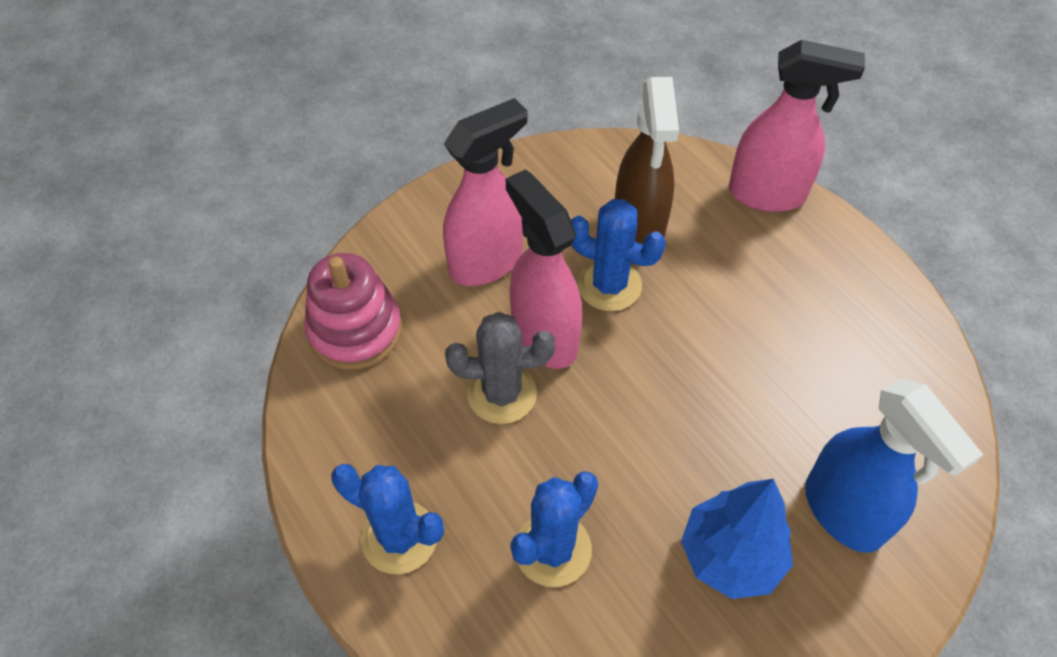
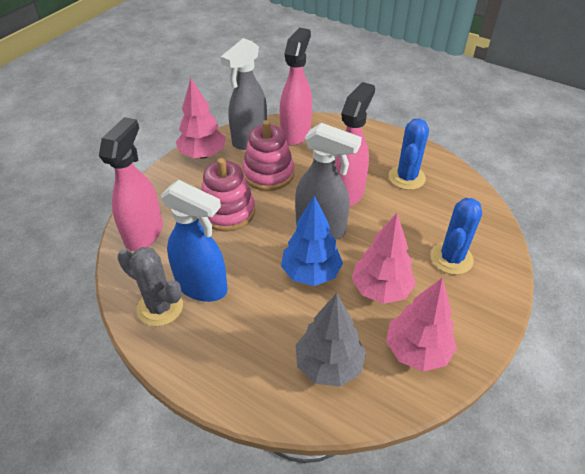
blue cactus: [331,464,444,574] [510,471,598,587] [571,199,666,311] = 3 -> [389,119,429,190] [430,198,482,275] = 2
brown spray bottle: [615,77,679,244] = 1 -> none = 0
grey spray bottle: none = 0 -> [221,38,267,150] [295,123,362,240] = 2
grey tree: none = 0 -> [296,293,366,387] = 1
pink stacking toy: [304,253,402,370] = 1 -> [202,158,255,232] [242,120,294,191] = 2
pink tree: none = 0 -> [176,78,226,159] [352,213,416,304] [386,277,457,372] = 3

